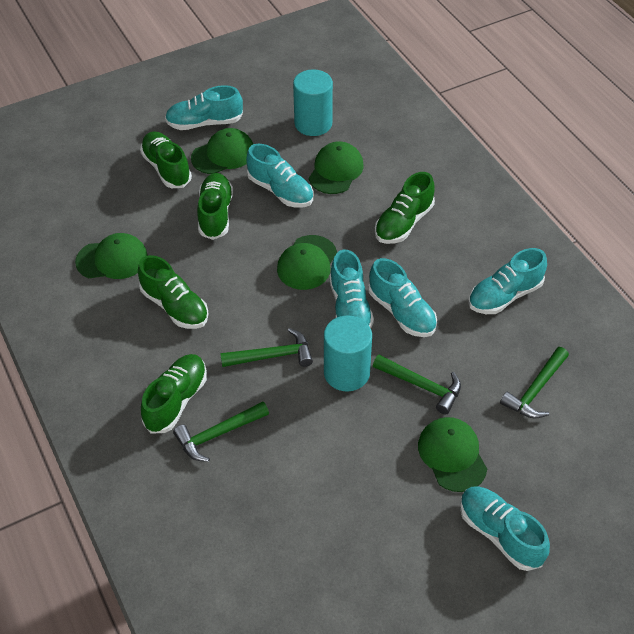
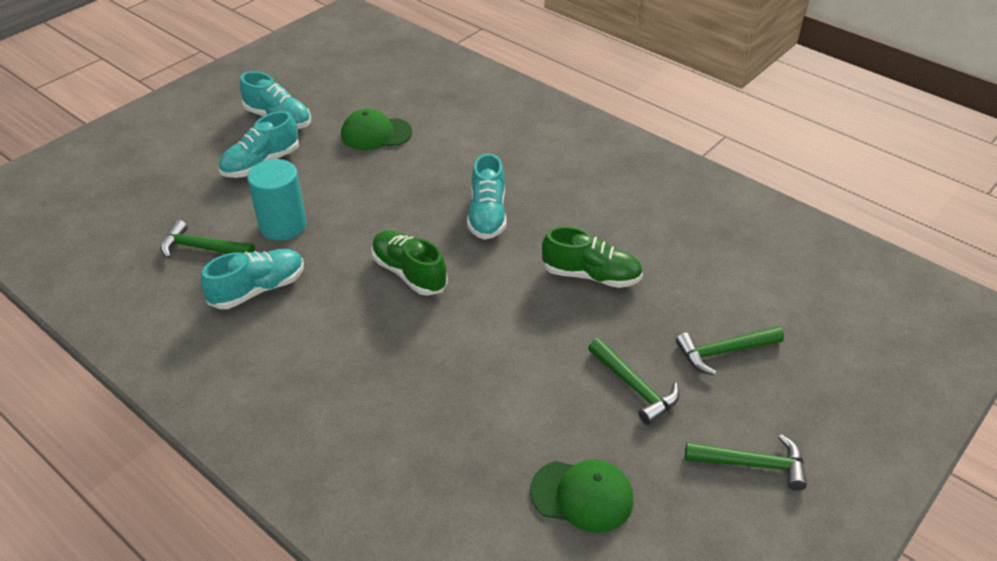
green cap: [75,233,148,279] [191,128,253,174] [277,235,337,290] [309,141,364,194] [418,417,487,492] = 5 -> [341,109,412,150] [530,459,633,533] = 2
green shoe: [138,255,209,329] [140,131,192,188] [141,354,207,434] [197,173,233,240] [375,172,435,244] = 5 -> [371,230,448,296] [542,226,643,288] = 2
turquoise cylinder: [293,70,333,136] [324,315,372,391] = 2 -> [247,159,307,240] = 1
turquoise shoe: [165,85,243,130] [246,144,313,208] [329,250,374,328] [368,258,437,337] [460,486,550,571] [468,248,547,314] = 6 -> [201,249,304,309] [218,111,299,178] [240,71,311,129] [467,153,507,240] = 4

